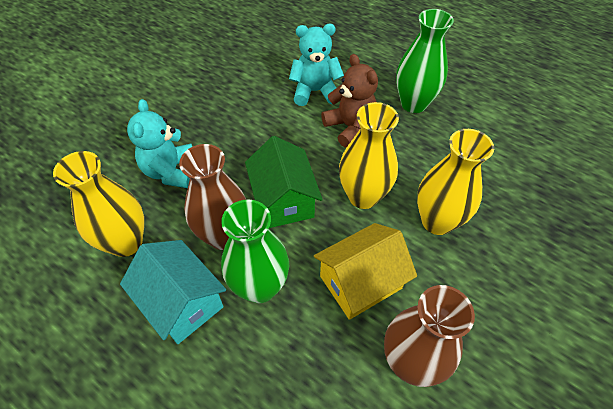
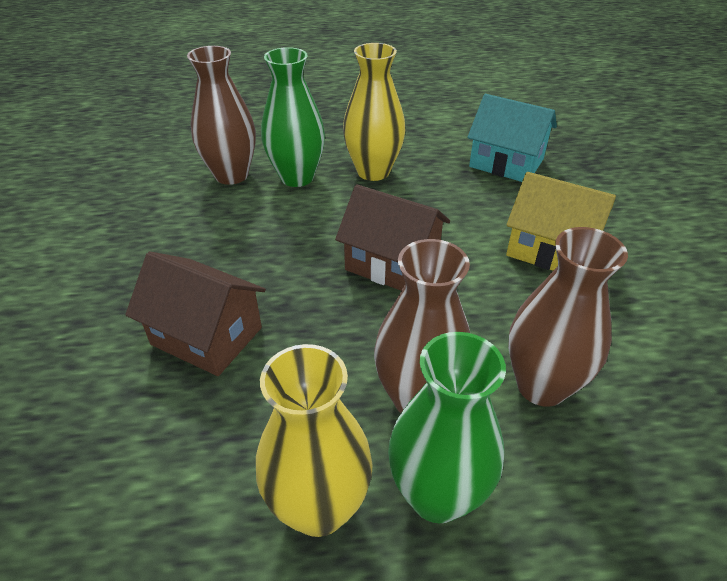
brown house: none = 0 -> [125,252,266,376] [335,184,450,291] = 2
brown teddy bear: [321,54,378,148] = 1 -> none = 0
brown vase: [179,144,246,250] [384,285,475,387] = 2 -> [187,46,256,185] [374,239,470,413] [508,227,628,407] = 3
green house: [245,136,323,228] = 1 -> none = 0
turquoise teddy bear: [127,99,192,188] [289,24,344,106] = 2 -> none = 0
yellow vase: [53,151,144,257] [339,102,399,209] [417,129,494,235] = 3 -> [256,344,373,537] [343,43,405,181] = 2

